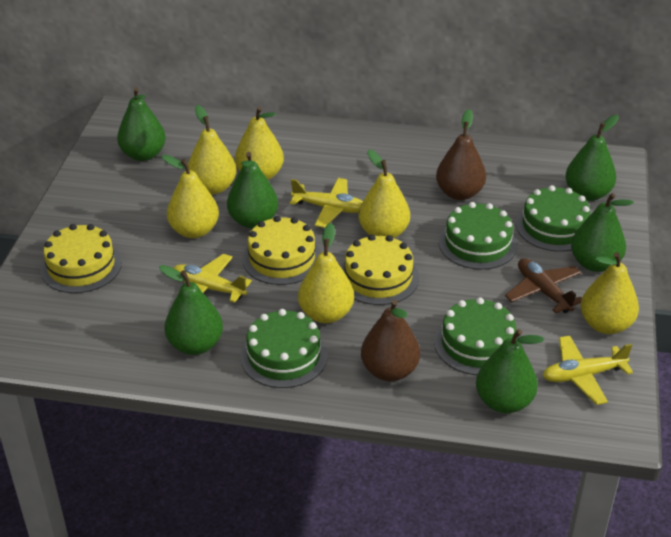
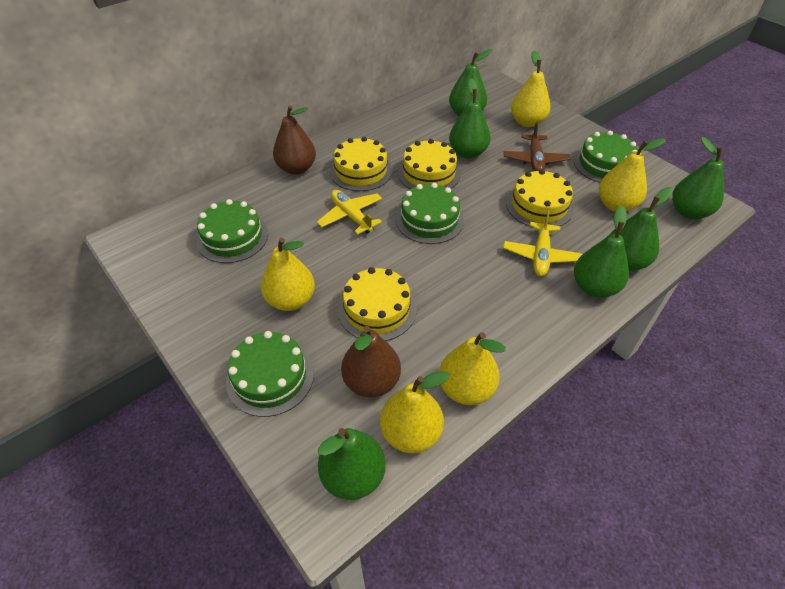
yellow cake: [40,224,122,293] [242,216,321,285] [341,234,419,305] = 3 -> [330,137,392,191] [338,267,416,341] [398,139,461,189] [506,169,574,227] = 4
yellow pear: [162,155,219,238] [188,105,237,194] [235,107,284,180] [298,223,354,323] [358,150,410,238] [580,252,639,334] = 6 -> [261,238,315,311] [380,371,450,453] [439,332,506,405] [511,51,551,127] [599,138,666,212] = 5
yellow plane: [174,254,252,303] [290,178,363,228] [543,336,633,405] = 3 -> [317,190,382,235] [503,210,582,276] = 2

